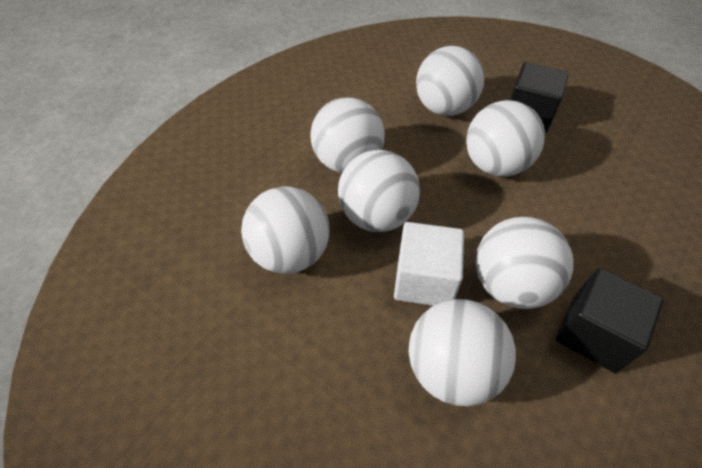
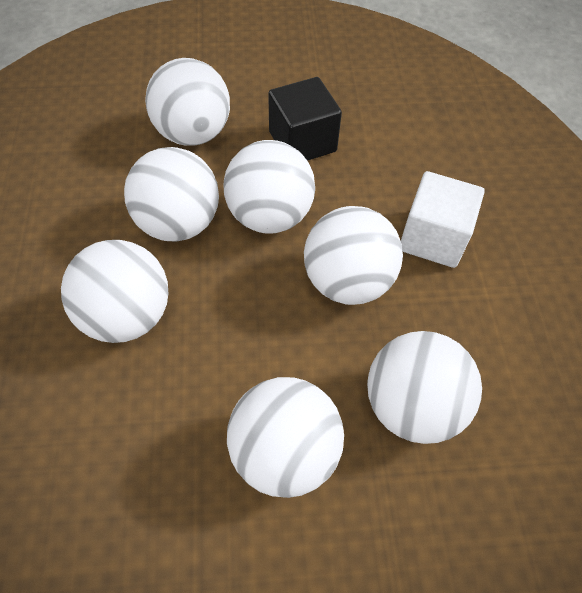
black cube: [510,62,569,133] [556,268,663,373] = 2 -> [268,77,342,161] = 1

